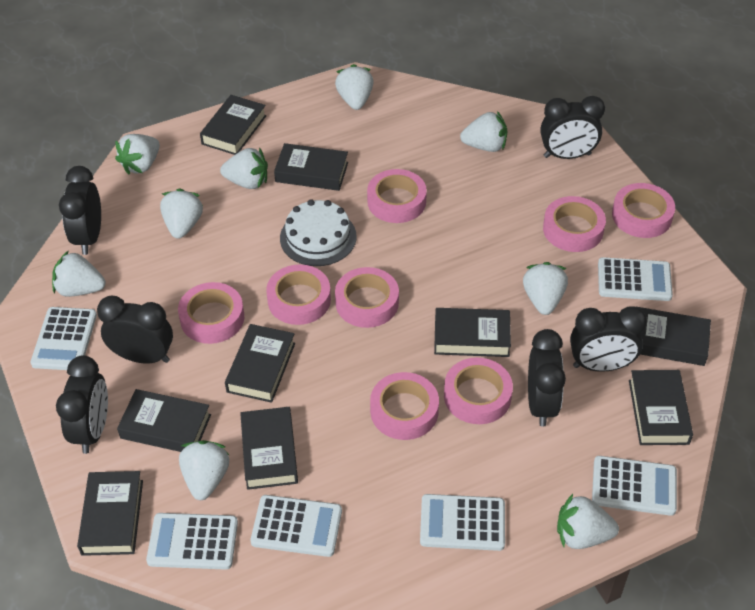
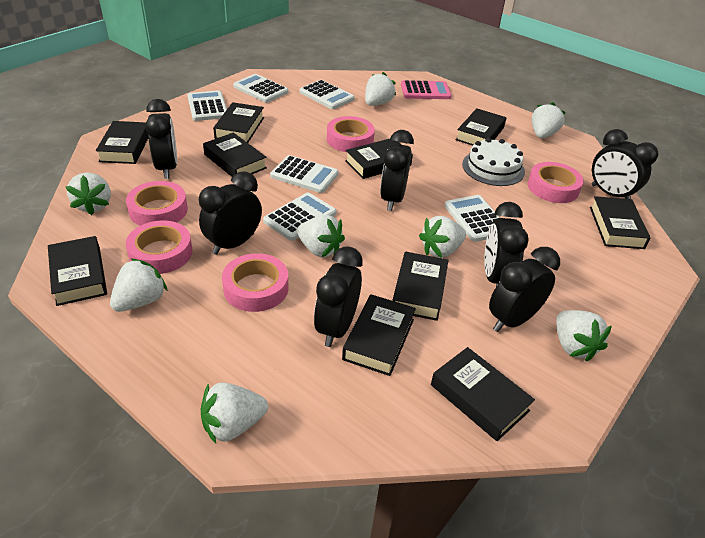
black book: [77,471,143,556] [117,389,211,452] [200,95,267,155] [225,324,295,403] [240,407,298,490] [274,143,348,191] [434,308,511,357] [629,370,693,445] [638,307,711,366] = 9 -> [48,236,107,306] [96,121,148,164] [203,133,267,177] [213,102,264,143] [342,294,416,376] [345,139,413,179] [392,252,448,321] [431,347,535,441] [456,108,506,146] [590,196,651,249] = 10
black clock: [56,355,108,454] [59,166,101,255] [97,296,173,364] [528,329,566,427] [540,96,605,159] [570,306,647,372] = 6 -> [145,99,177,179] [199,171,262,255] [314,246,363,347] [380,130,414,211] [484,202,529,286] [489,247,560,332] [592,129,658,199] = 7
pink calculator: none = 0 -> [401,80,452,99] = 1
pink tape: [178,282,244,344] [266,264,331,325] [335,267,399,328] [367,169,427,223] [370,372,439,440] [444,358,513,424] [543,196,606,252] [612,183,675,238] = 8 -> [126,181,188,226] [126,220,192,274] [222,253,288,312] [327,116,375,152] [528,162,584,203] = 5
white strawberry: [52,251,106,297] [115,134,160,175] [160,188,203,239] [179,440,229,500] [220,147,268,189] [335,64,374,110] [460,111,507,152] [523,262,568,315] [557,494,619,549] = 9 -> [66,172,111,215] [110,258,168,312] [201,382,268,444] [297,215,345,258] [365,72,396,106] [419,216,466,258] [532,102,566,138] [556,310,612,362] = 8

